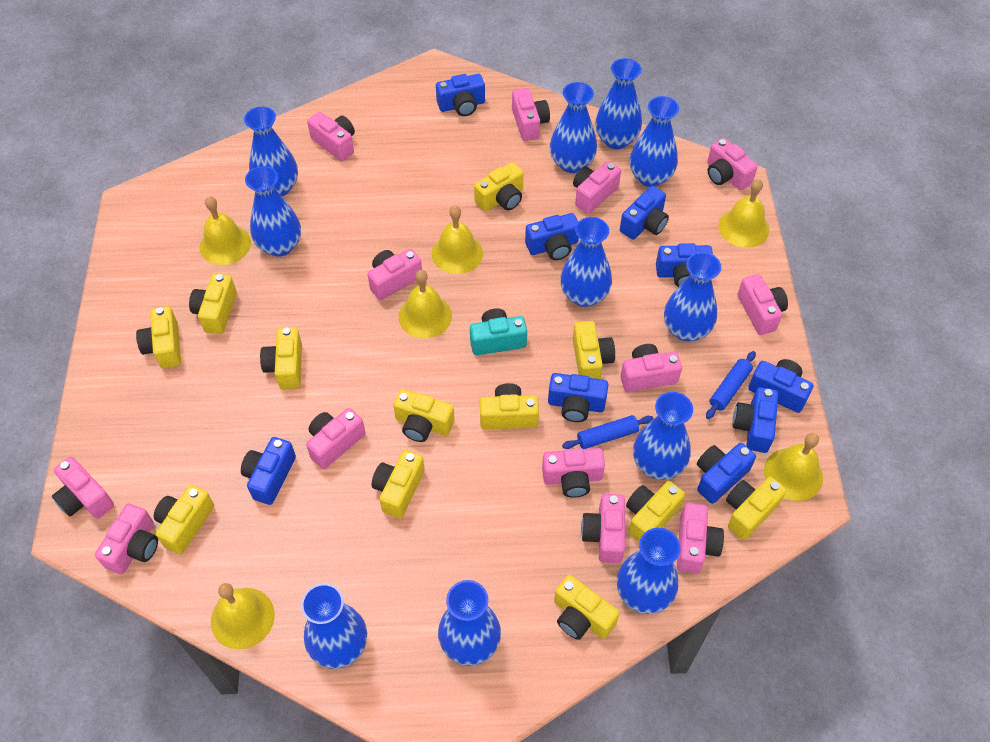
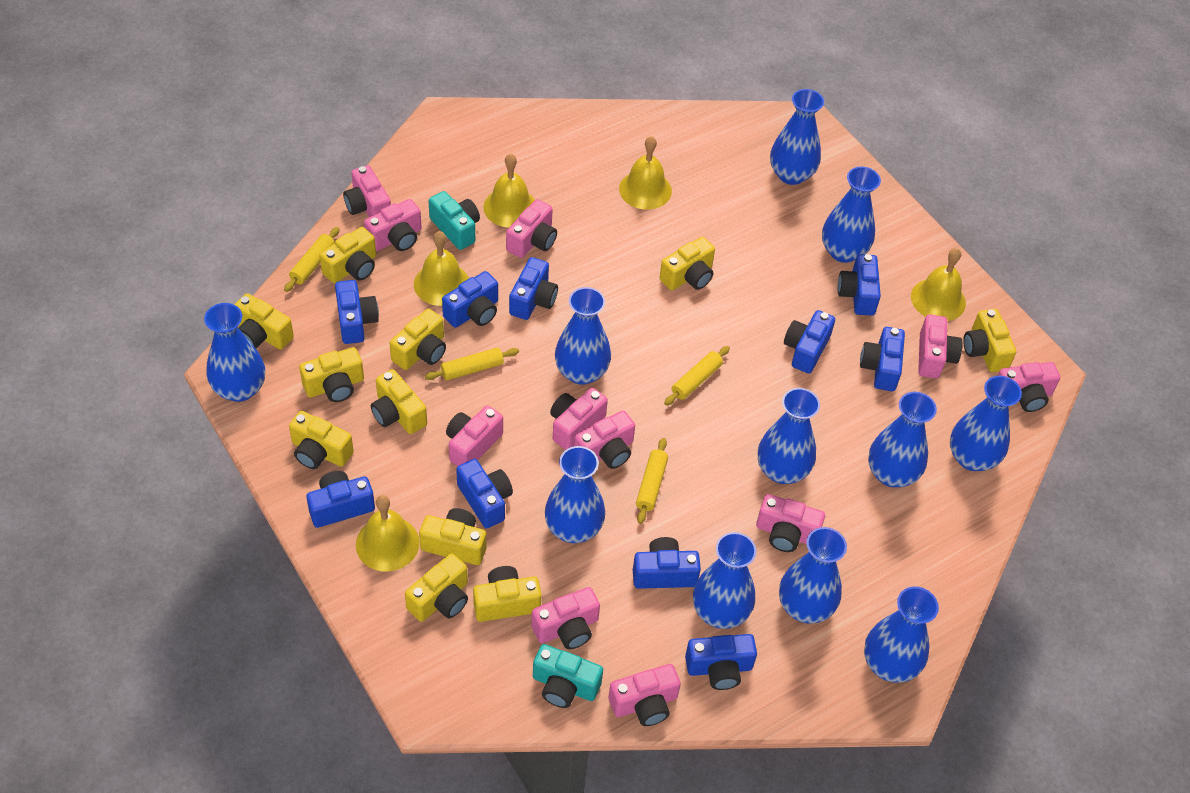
blue camera: [241,437,296,505] [436,74,485,116] [525,213,579,260] [548,373,608,422] [620,186,669,240] [656,243,713,287] [697,443,756,504] [733,387,779,453] [748,359,813,413] = 9 -> [306,471,375,528] [335,280,379,344] [442,271,498,328] [456,459,513,529] [509,257,558,320] [633,537,701,589] [685,634,757,690] [784,310,835,373] [838,254,881,316] [860,327,905,391] = 10
blue rolling pin: [562,415,653,449] [706,351,756,419] = 2 -> none = 0
pink camera: [52,457,114,519] [95,503,158,574] [306,408,365,469] [307,112,355,161] [368,249,422,300] [512,88,550,141] [542,448,605,498] [573,161,621,214] [581,494,625,563] [620,344,682,392] [677,503,724,574] [707,138,758,191] [738,274,788,335] = 13 -> [343,165,391,217] [364,199,422,251] [446,406,503,466] [506,199,557,258] [531,587,600,649] [550,388,608,450] [574,411,635,469] [609,664,681,726] [756,494,825,552] [918,314,963,378] [998,362,1060,412] = 11
turquoise camera: [470,308,527,356] = 1 -> [429,191,480,250] [533,644,603,708] = 2
yellow bell: [200,196,251,265] [211,583,275,649] [399,270,452,339] [432,205,483,274] [718,179,769,248] [764,433,823,501] = 6 -> [356,495,419,571] [414,231,469,306] [483,154,535,228] [619,136,672,210] [911,248,966,321] = 5
yellow camera: [136,306,181,368] [154,485,214,554] [189,274,237,334] [260,327,302,389] [372,450,425,518] [393,389,455,442] [474,162,524,212] [480,383,539,430] [554,575,620,640] [573,321,615,379] [626,481,685,543] [726,477,787,540] = 12 -> [234,293,294,350] [289,411,354,469] [299,347,364,402] [319,227,376,283] [371,369,427,434] [390,309,446,370] [405,553,468,622] [419,508,486,565] [473,566,542,622] [660,237,715,290] [963,309,1016,372] = 11
yellow rolling pin: none = 0 -> [284,227,339,292] [425,347,519,381] [636,438,668,524] [664,346,730,406] = 4

